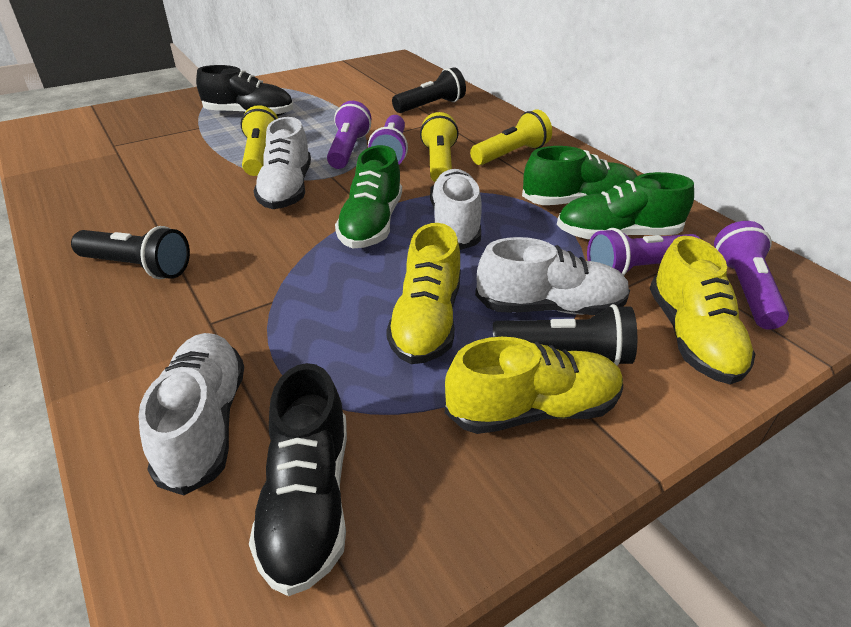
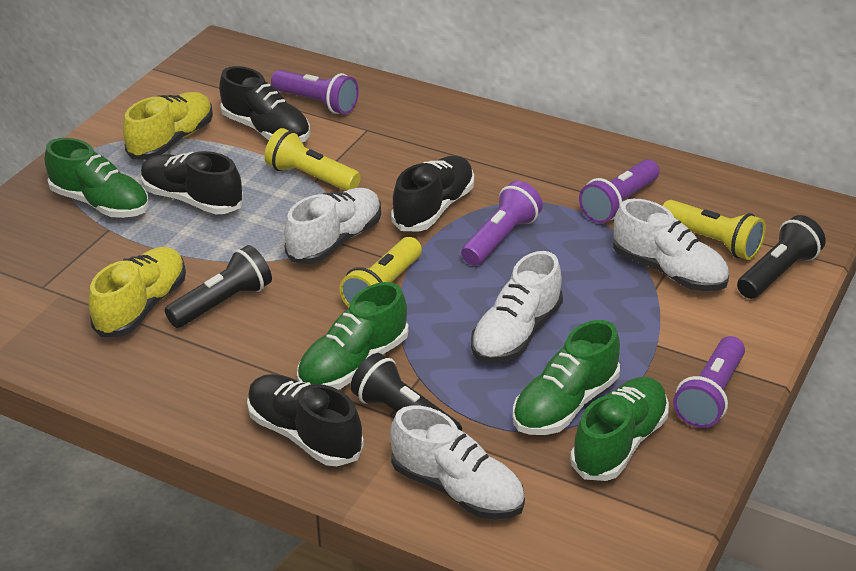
black shoe: [196,65,293,116] [249,363,347,596] = 2 -> [141,151,243,214] [219,66,310,142] [247,374,364,466] [391,155,474,232] = 4
green shoe: [335,145,402,249] [522,146,637,205] [557,172,694,239] = 3 -> [45,138,149,218] [297,282,409,390] [513,320,620,435] [570,377,669,481] = 4
yellow shoe: [386,223,461,364] [445,337,623,434] [650,236,755,384] = 3 -> [89,247,186,337] [123,92,213,160] = 2

